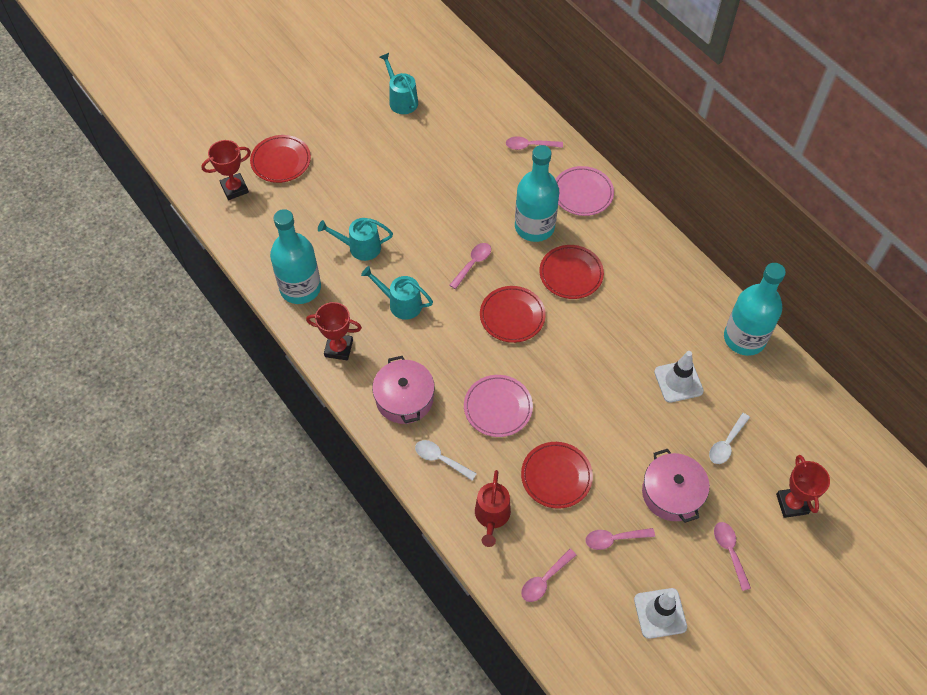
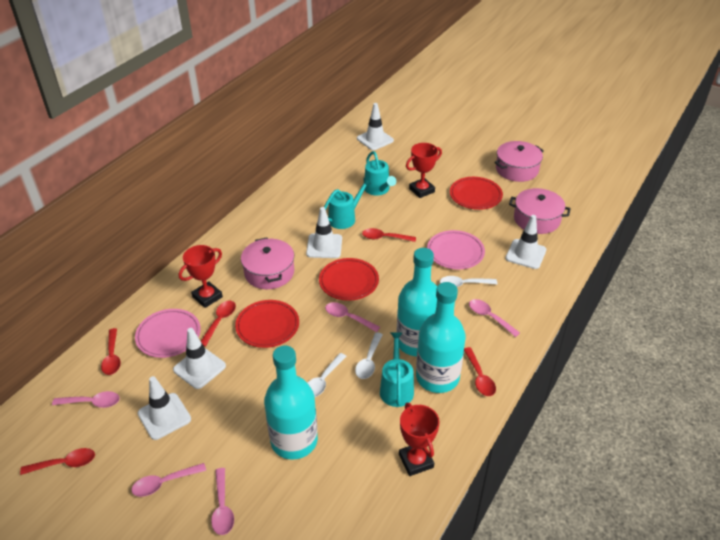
pink pot: [372,356,435,424] [642,449,710,523] = 2 -> [241,237,294,289] [494,141,544,182] [509,188,571,234] = 3
red plate: [250,135,311,183] [480,286,546,343] [521,442,593,509] [539,245,604,299] = 4 -> [235,300,299,348] [319,258,379,301] [450,177,503,210] = 3
red spoon: none = 0 -> [20,448,95,475] [101,328,121,375] [201,301,236,347] [362,228,416,242] [464,347,496,396] = 5
red watering can: [475,470,511,547] = 1 -> none = 0
white spoon: [415,440,477,481] [709,413,750,464] = 2 -> [308,353,347,397] [355,332,383,379] [440,276,497,287] = 3
white traffic cone: [634,588,687,639] [654,351,704,403] = 2 -> [138,376,191,440] [173,328,226,389] [306,207,342,258] [357,103,394,150] [505,215,546,269] = 5

